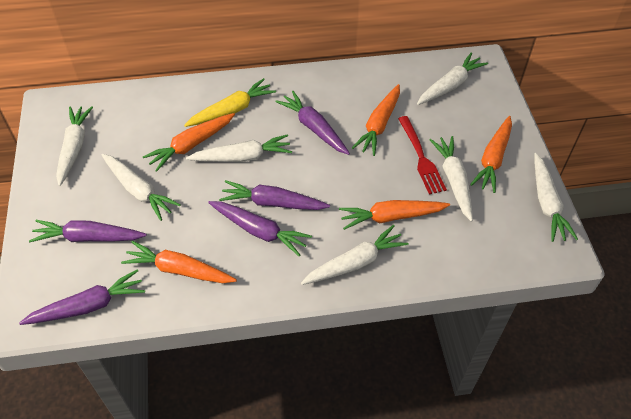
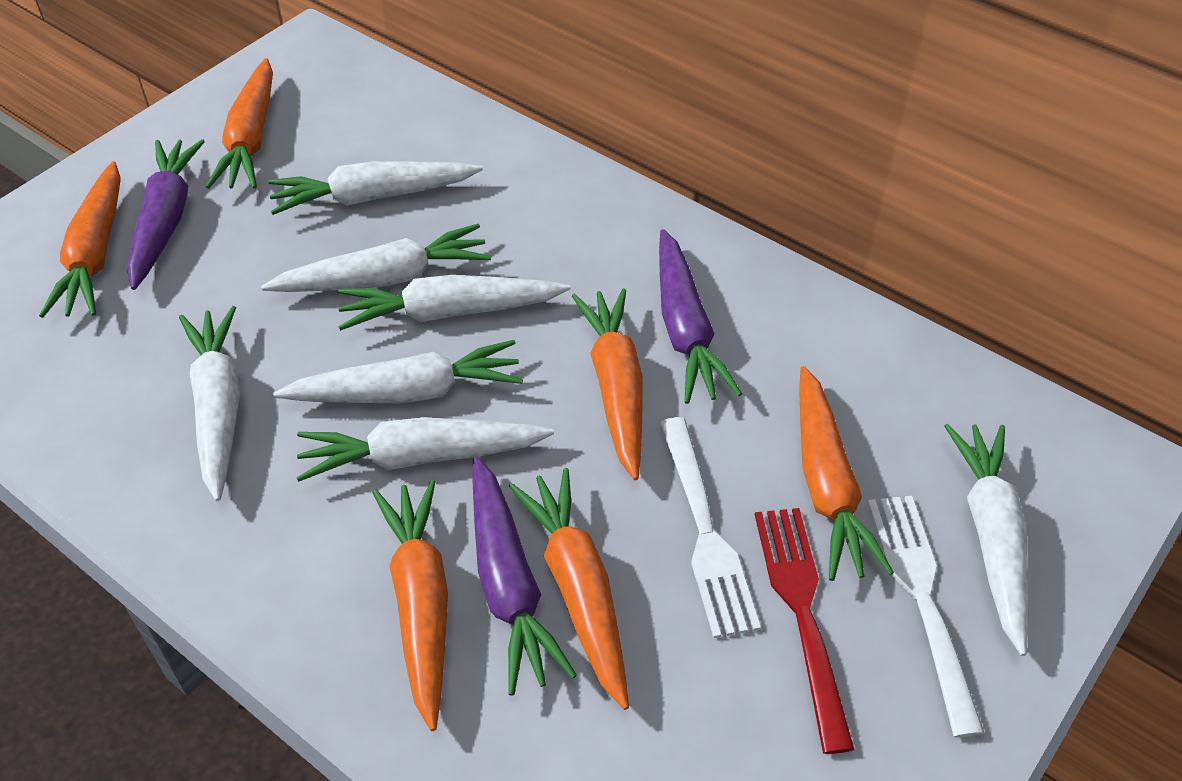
orange carrot: [121,241,237,283] [143,113,235,172] [339,200,450,230] [352,84,400,156] [470,116,512,193] = 5 -> [39,161,121,318] [206,58,273,189] [372,480,448,731] [509,468,629,710] [572,288,643,480] [799,366,894,581] = 6
purple carrot: [19,269,145,325] [29,220,147,242] [208,201,312,256] [219,180,330,210] [275,91,350,155] = 5 -> [127,139,205,290] [473,456,577,696] [659,229,742,404] = 3
white fork: none = 0 -> [660,417,761,638] [868,496,984,738] = 2
yellow carrot: [184,78,276,127] = 1 -> none = 0

